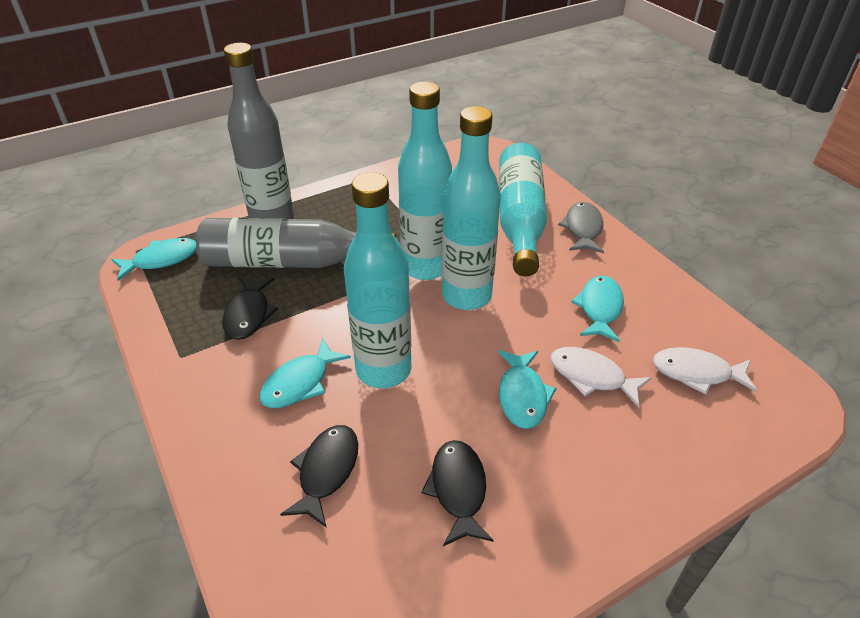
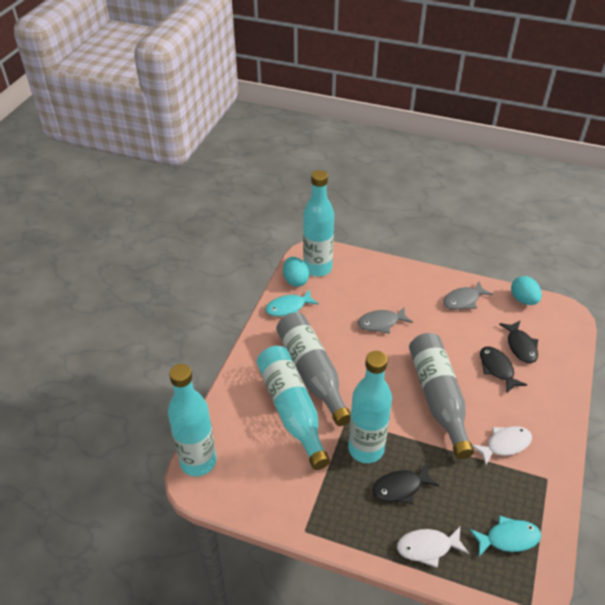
grey fish: [558,202,604,253] = 1 -> [358,306,413,334] [443,281,493,310] = 2
turquoise egg: none = 0 -> [283,257,309,287] [511,276,542,305] = 2
turquoise fish: [111,238,197,281] [260,338,351,408] [498,350,557,429] [571,276,624,342] = 4 -> [265,289,319,316] [469,515,541,556] = 2

